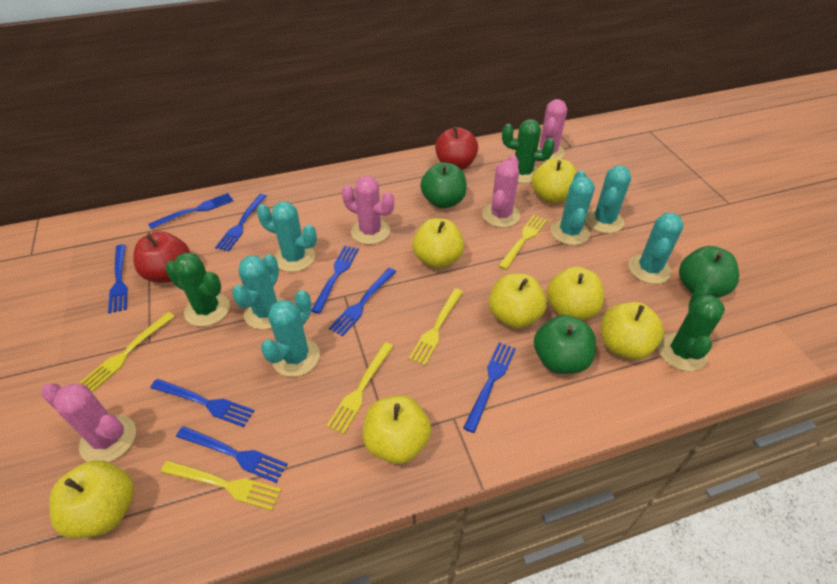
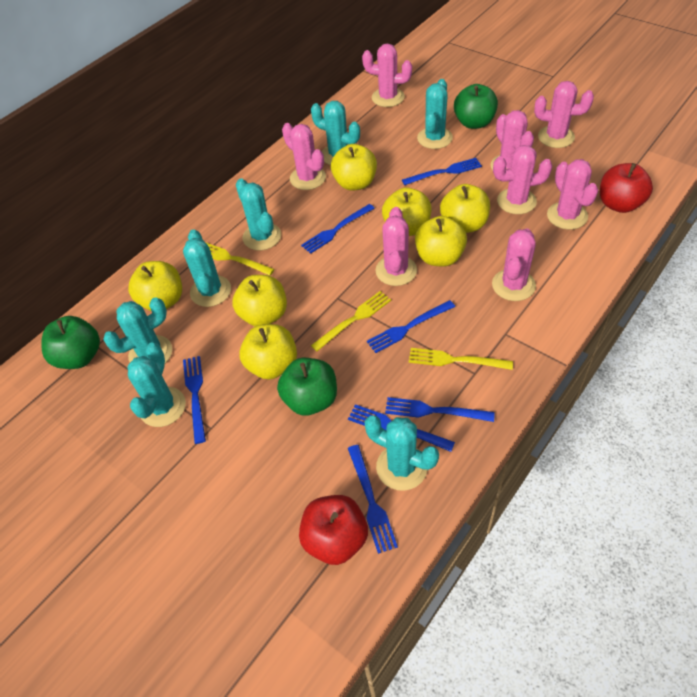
blue fork: [108,244,128,313] [148,193,233,229] [150,379,254,427] [176,426,287,483] [215,194,266,251] [311,246,359,314] [329,268,396,336] [463,342,516,433] = 8 -> [183,356,206,444] [301,204,375,254] [348,404,455,452] [348,445,398,554] [367,300,455,353] [385,397,495,422] [402,158,482,185] = 7
green cactus: [165,252,230,327] [502,119,555,183] [658,284,725,372] = 3 -> none = 0
pink cactus: [41,383,136,462] [342,176,394,245] [482,155,520,228] [537,99,567,161] = 4 -> [282,123,326,190] [362,44,412,107] [376,207,417,286] [491,110,534,170] [492,228,536,301] [493,145,552,214] [534,81,594,148] [547,159,598,230] = 8
turquoise cactus: [232,254,286,330] [257,202,317,272] [261,290,320,377] [550,170,595,245] [585,166,631,233] [628,213,684,284] = 6 -> [103,297,172,363] [127,343,186,427] [183,229,231,307] [236,178,281,250] [311,101,360,165] [365,415,439,491] [417,79,453,149] = 7
yellow fork: [80,312,175,392] [161,460,282,511] [326,342,394,435] [409,288,463,366] [498,215,547,270] = 5 -> [205,242,274,276] [311,291,391,351] [409,348,513,370] = 3

